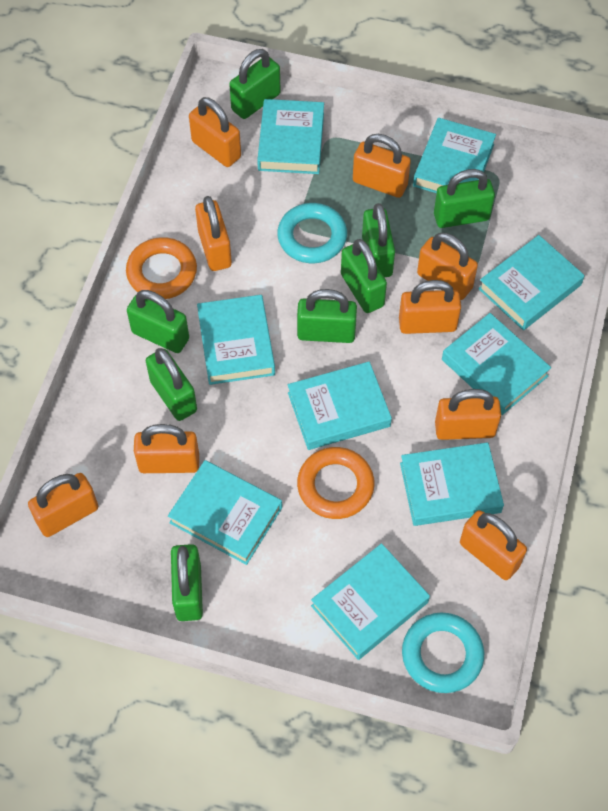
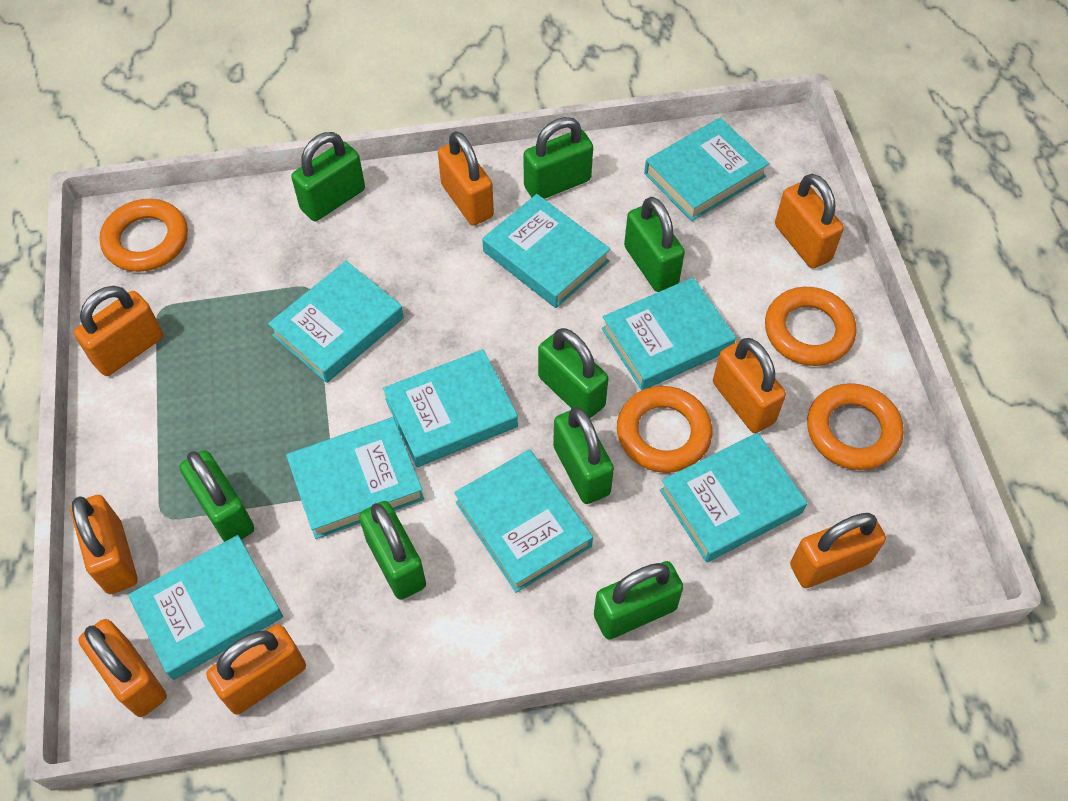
orange padlock: [28,473,98,537] [134,424,199,473] [189,97,241,167] [195,196,232,271] [353,134,411,198] [399,280,461,334] [417,233,478,300] [435,389,501,440] [460,510,527,580] = 9 -> [71,495,137,594] [74,286,163,376] [78,619,167,717] [206,624,306,715] [438,131,494,226] [713,338,786,433] [775,174,844,269] [790,513,886,588] = 8
orange ring: [126,237,197,299] [297,447,375,519] = 2 -> [100,199,188,272] [617,386,712,473] [765,287,857,366] [807,383,904,470] = 4
turquoise ring: [277,203,347,263] [402,613,484,693] = 2 -> none = 0

